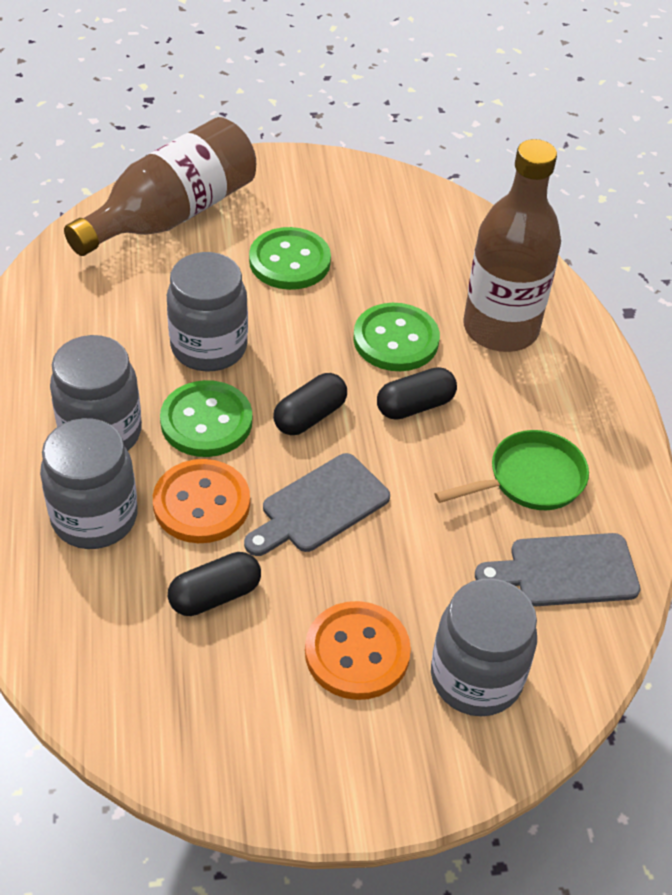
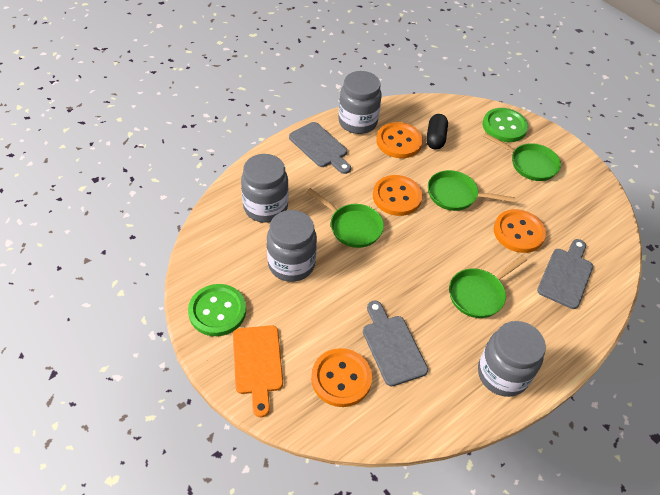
black capsule: [168,552,261,616] [273,373,347,435] [377,367,457,420] = 3 -> [426,114,448,150] = 1
brown bottle: [64,117,256,256] [463,139,561,352] = 2 -> none = 0
green button: [160,380,252,457] [249,227,331,290] [353,303,440,371] = 3 -> [188,284,246,336] [483,108,528,142] = 2
green pan: [434,430,589,510] = 1 -> [306,188,384,248] [428,170,515,211] [449,255,527,318] [483,133,561,181] = 4
grey cutting board: [244,453,390,556] [475,533,641,606] = 2 -> [289,122,351,174] [363,301,428,386] [537,239,593,309] = 3
orange button: [153,459,250,543] [305,601,411,700] = 2 -> [311,348,372,407] [373,175,422,216] [376,122,423,158] [494,209,546,253] = 4
orange cutting board: none = 0 -> [233,325,283,417] = 1

